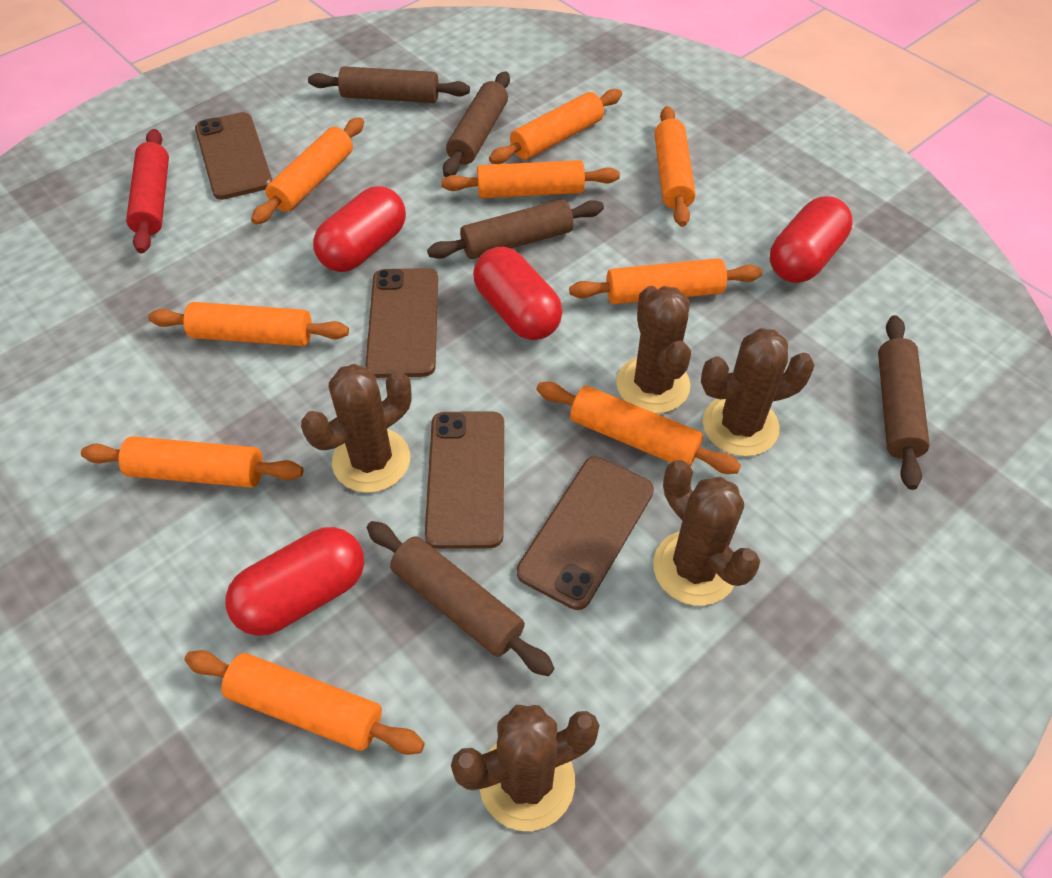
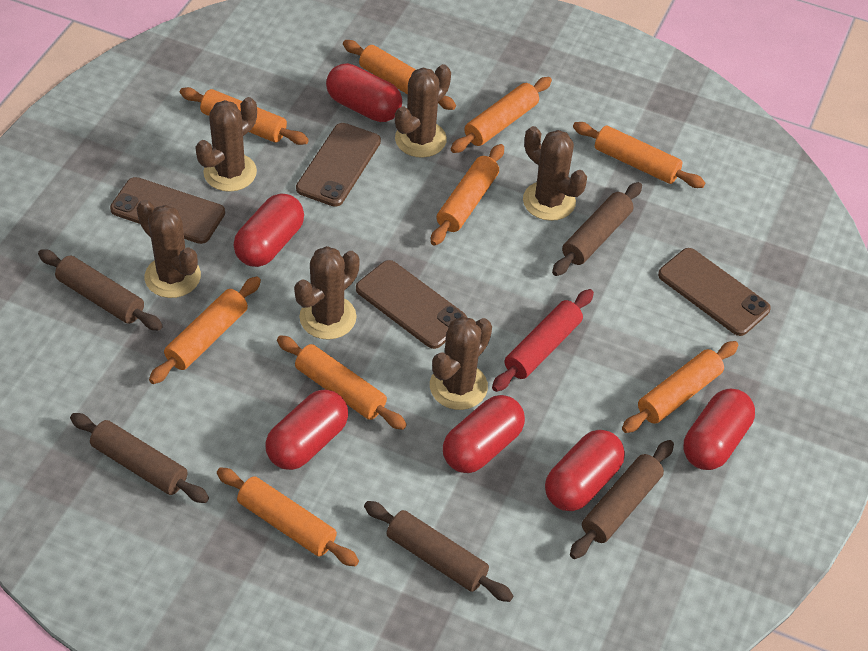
brown cactus: [301,364,412,493] [451,705,600,831] [616,286,691,413] [653,460,760,606] [701,328,815,456] = 5 -> [136,200,201,298] [195,97,257,192] [294,246,360,340] [395,64,451,158] [430,316,492,410] [523,126,587,221] = 6
red capsule: [225,527,364,636] [313,186,406,272] [473,247,563,340] [770,196,853,283] = 4 -> [233,193,304,267] [265,390,348,470] [326,63,402,122] [443,395,525,473] [545,430,625,511] [683,389,755,470] = 6

